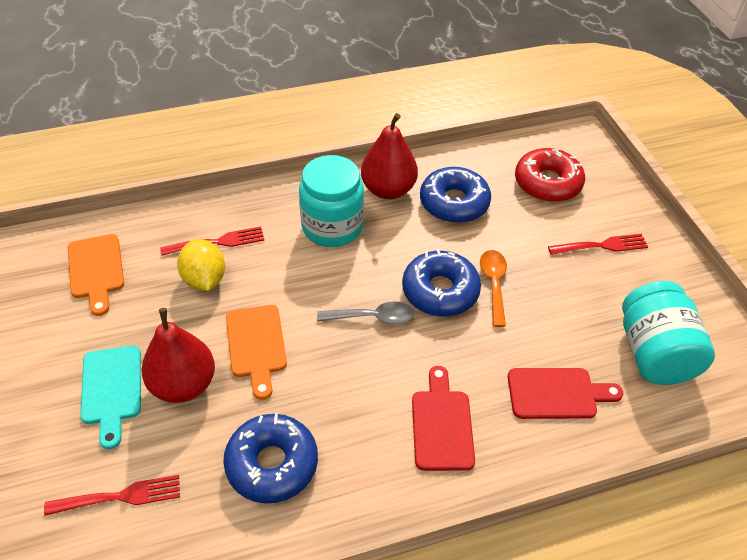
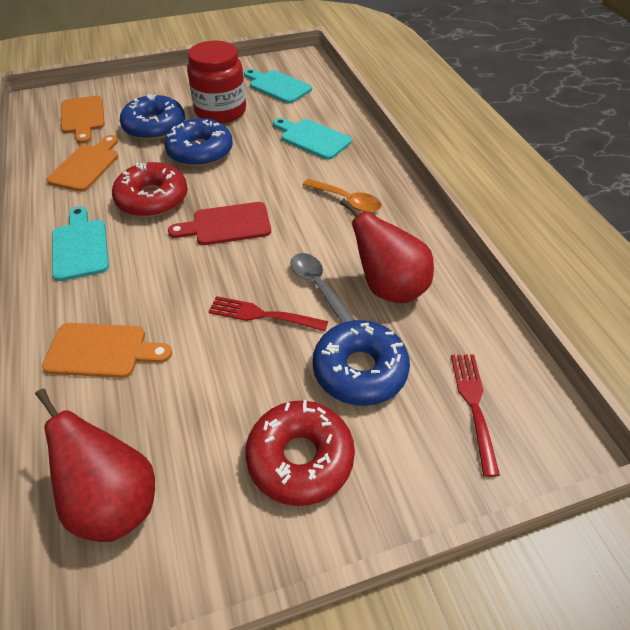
orange cutting board: [68,234,124,316] [226,305,287,400] = 2 -> [42,323,172,378] [47,135,118,192] [61,95,105,144] = 3
red cutting board: [412,366,475,471] [508,368,623,419] = 2 -> [168,202,271,245] = 1
red donut: [515,148,585,202] = 1 -> [112,162,188,217] [245,400,355,506] = 2
red fork: [44,475,180,516] [160,226,265,256] [548,234,648,255] = 3 -> [209,296,328,331] [451,354,500,477] = 2
red jar: none = 0 -> [187,41,246,123] = 1
turquoise cutting board: [80,346,141,449] = 1 -> [52,206,109,281] [244,69,312,104] [273,118,352,160] = 3
turquoise jar: [299,155,364,247] [622,281,715,385] = 2 -> none = 0
yellow lemon: [177,239,225,291] = 1 -> none = 0

